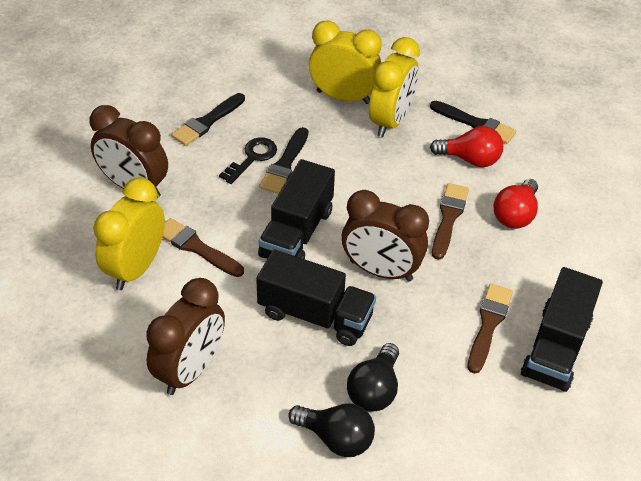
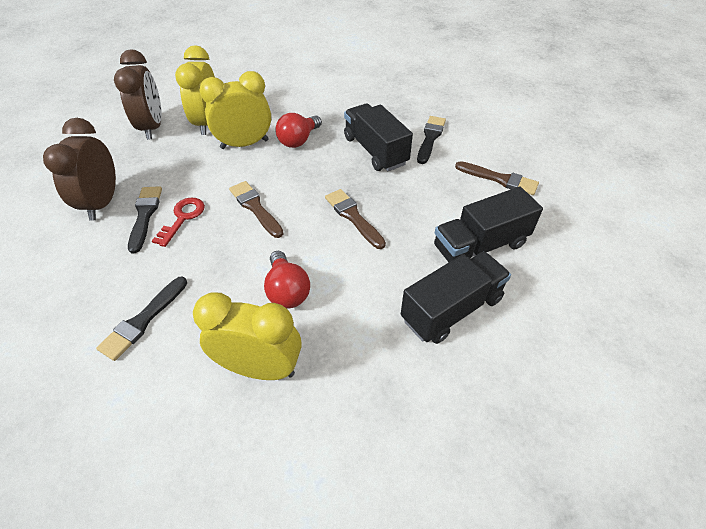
black key: [219,137,277,184] = 1 -> none = 0
black light bulb: [288,403,375,457] [347,343,399,412] = 2 -> none = 0
brown clock: [89,105,168,198] [146,278,225,395] [342,190,429,282] = 3 -> [43,118,116,221] [114,49,162,140] = 2
red key: none = 0 -> [152,198,205,247] = 1

